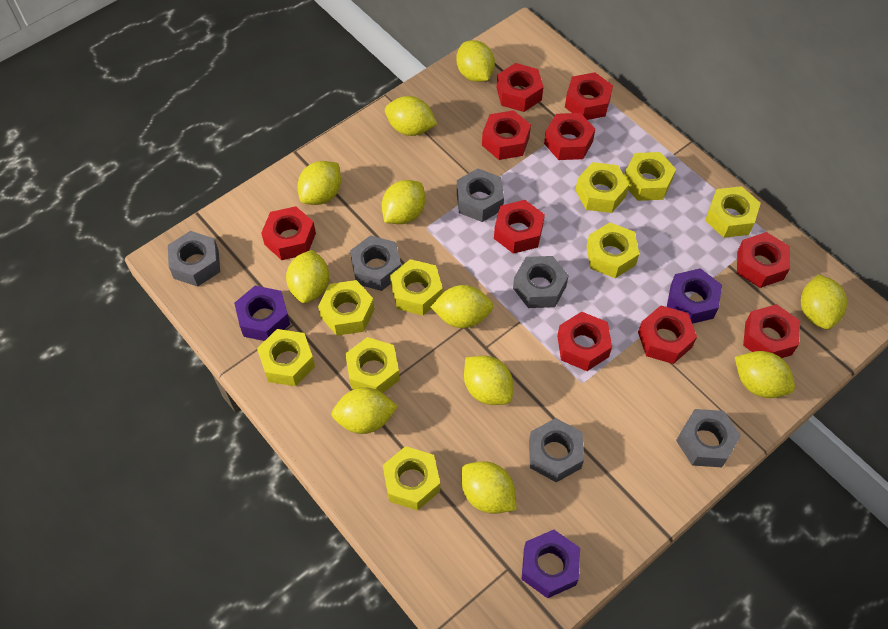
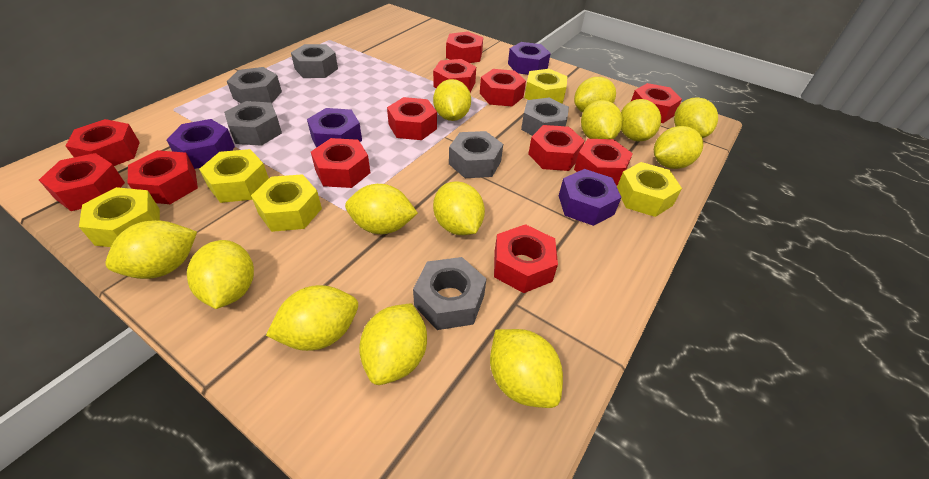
purple nut: [234,286,290,341] [521,530,580,598] [667,268,722,324] = 3 -> [167,119,235,169] [307,108,362,148] [508,42,551,75] [559,169,622,226] = 4
red nut: [261,206,316,260] [482,110,531,160] [494,200,545,254] [497,63,543,112] [544,113,596,160] [557,312,612,371] [565,72,613,120] [638,306,697,364] [737,232,790,288] [743,304,800,358] = 10 -> [39,153,125,211] [66,119,140,166] [128,150,198,204] [311,138,370,188] [387,97,437,140] [433,59,476,92] [446,31,483,63] [480,69,526,106] [494,224,558,293] [528,125,585,171] [574,139,633,185] [631,83,682,123] = 12
yellow lemon: [286,250,329,303] [298,161,341,205] [331,387,398,434] [382,180,425,224] [385,96,437,136] [431,285,494,328] [456,40,495,82] [461,461,517,514] [464,356,513,405] [735,351,795,398] [801,274,847,329] = 11 -> [105,220,197,279] [187,240,254,309] [266,285,358,351] [345,184,418,234] [359,303,427,385] [433,79,471,121] [433,181,485,235] [490,329,563,408] [574,77,616,113] [581,100,622,139] [621,99,661,141] [654,126,703,169] [674,97,718,138] = 13
yellow nut: [257,329,315,386] [318,280,374,336] [345,337,400,393] [383,446,440,511] [390,259,443,315] [575,162,629,213] [586,223,639,278] [624,152,676,201] [705,186,761,238] = 9 -> [79,187,160,247] [199,149,269,203] [251,174,322,232] [525,69,567,104] [617,162,682,217] = 5

